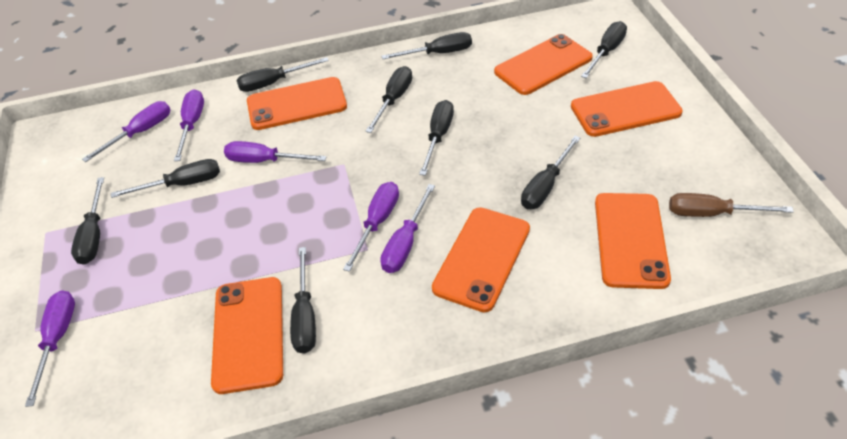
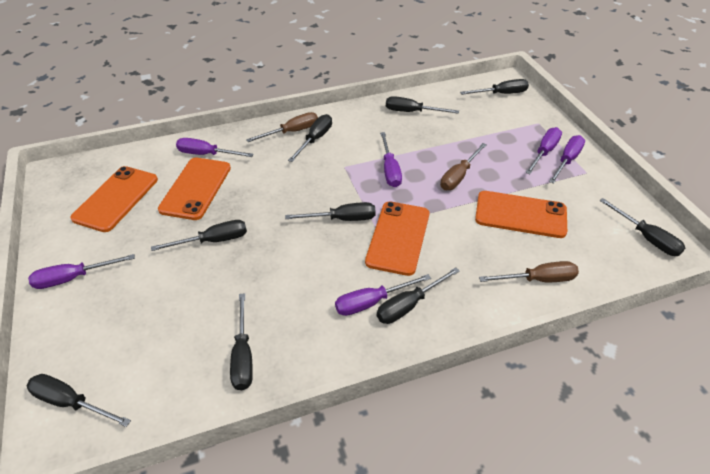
brown screwdriver: [669,193,794,217] = 1 -> [246,112,318,142] [440,143,487,190] [479,261,579,282] = 3
orange phone: [211,277,283,394] [247,77,347,130] [432,208,530,312] [494,34,593,95] [571,81,683,137] [595,193,671,289] = 6 -> [70,166,158,232] [158,158,231,220] [365,201,429,276] [475,191,567,238] = 4

